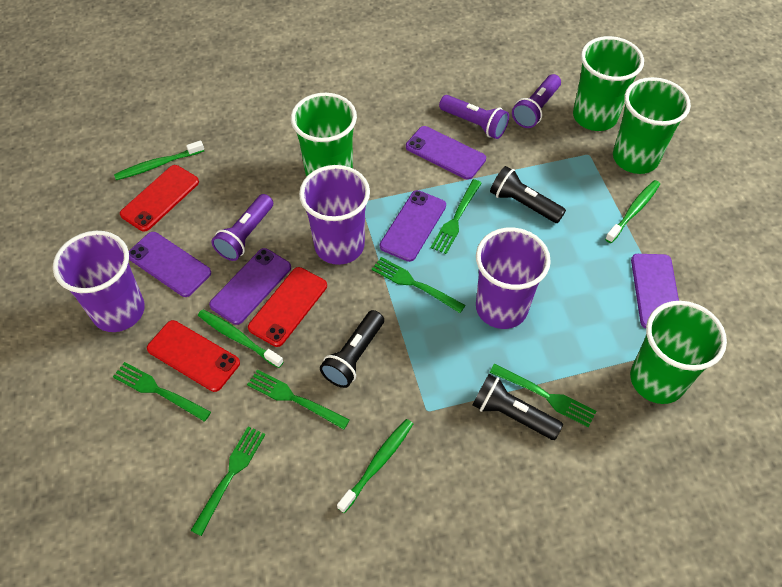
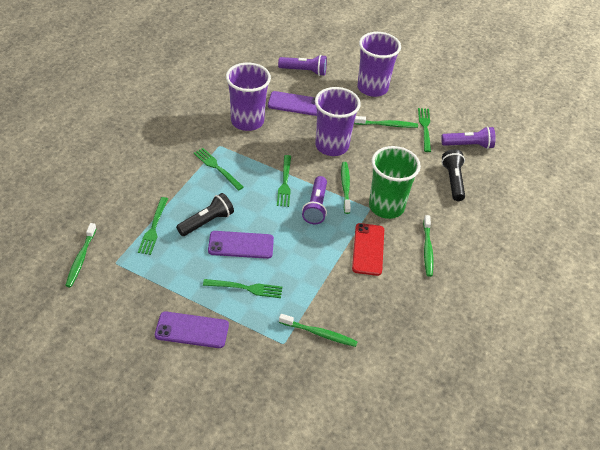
black flashlight: [320,310,384,388] [472,374,563,440] [490,166,566,223] = 3 -> [176,193,234,236] [441,149,465,201] = 2
green cup: [291,93,357,177] [573,36,644,131] [613,77,691,174] [630,301,727,404] = 4 -> [369,146,421,219] = 1
green fork: [113,362,211,422] [190,426,265,536] [247,369,350,430] [372,257,466,313] [431,179,482,254] [489,364,596,427] = 6 -> [138,197,168,255] [194,148,244,191] [203,279,282,298] [277,155,291,207] [418,108,431,152] = 5
green toothbrush: [114,140,204,180] [198,309,284,368] [337,419,413,513] [605,180,660,243] = 4 -> [65,223,97,287] [279,314,358,347] [341,162,351,214] [354,116,418,128] [423,215,433,277] = 5
purple phone: [129,232,211,297] [209,248,291,325] [380,190,446,262] [406,126,486,180] [631,254,679,328] = 5 -> [155,312,229,348] [208,231,274,259] [268,91,317,116] = 3
red phone: [120,165,199,232] [147,320,240,392] [248,267,327,347] = 3 -> [352,223,384,276] = 1

